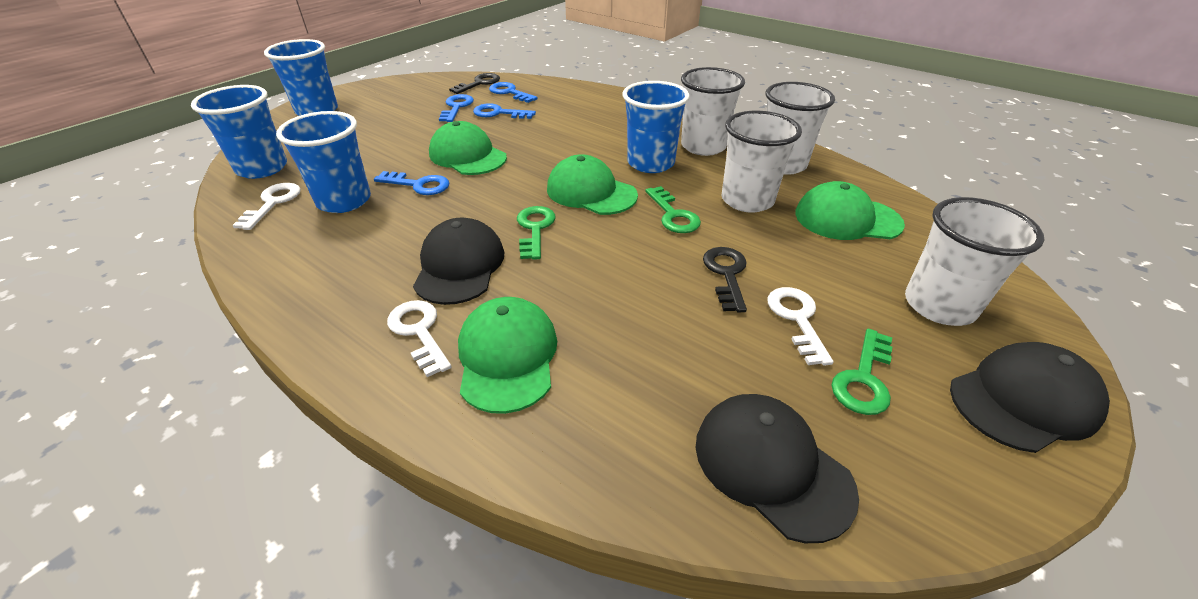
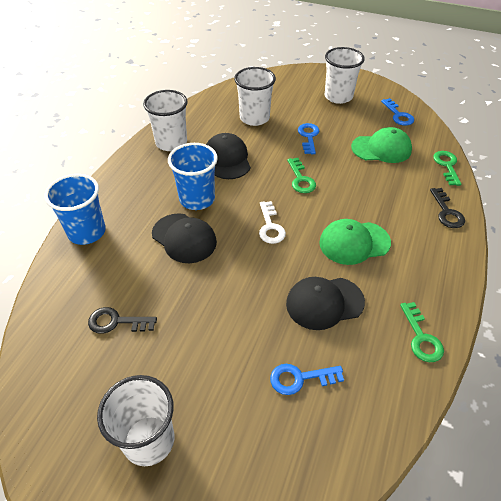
blue cup: [191,85,287,179] [264,39,338,116] [276,111,371,213] [622,81,690,173] = 4 -> [44,174,106,245] [168,143,218,210] = 2
blue key: [374,171,449,195] [439,94,474,122] [473,103,536,119] [489,82,538,103] = 4 -> [270,364,344,395] [298,123,319,154] [381,98,414,126] = 3
green cap: [429,121,507,175] [458,297,557,414] [547,154,638,215] [795,181,905,240] = 4 -> [319,219,391,265] [351,127,412,163] = 2
white key: [232,183,301,230] [387,300,452,377] [768,287,833,366] = 3 -> [259,201,286,244] = 1

